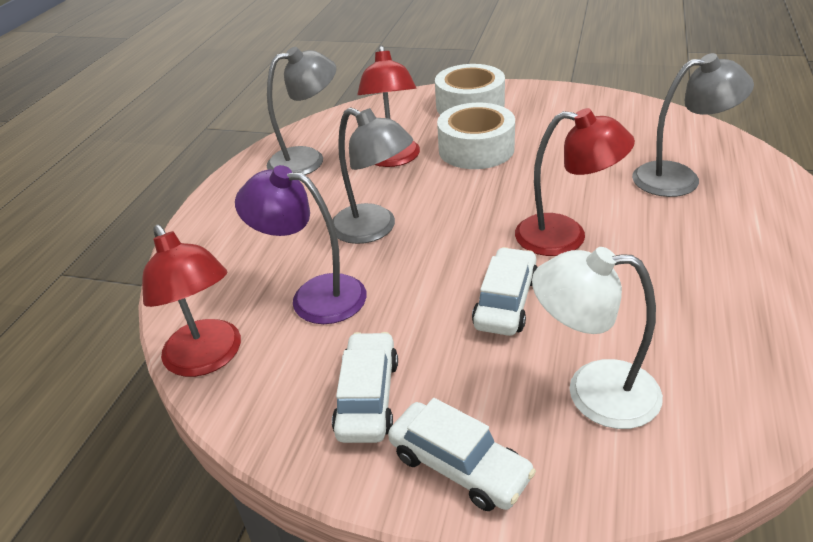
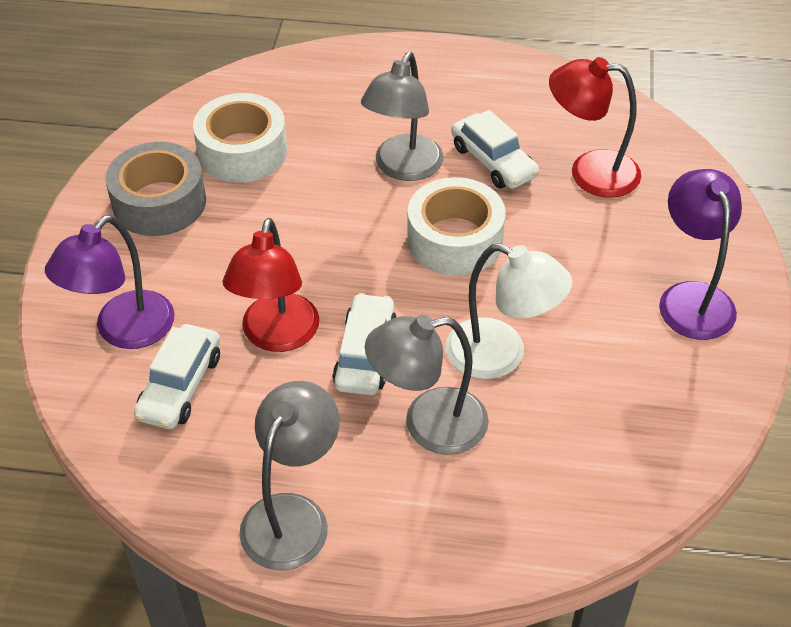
grey tape: none = 0 -> [105,142,206,236] = 1
purple lamp: [235,165,367,324] = 1 -> [45,215,175,349] [659,169,742,340] = 2
red lamp: [142,224,241,377] [357,45,420,167] [515,108,635,256] = 3 -> [223,218,319,352] [549,57,641,198] = 2

